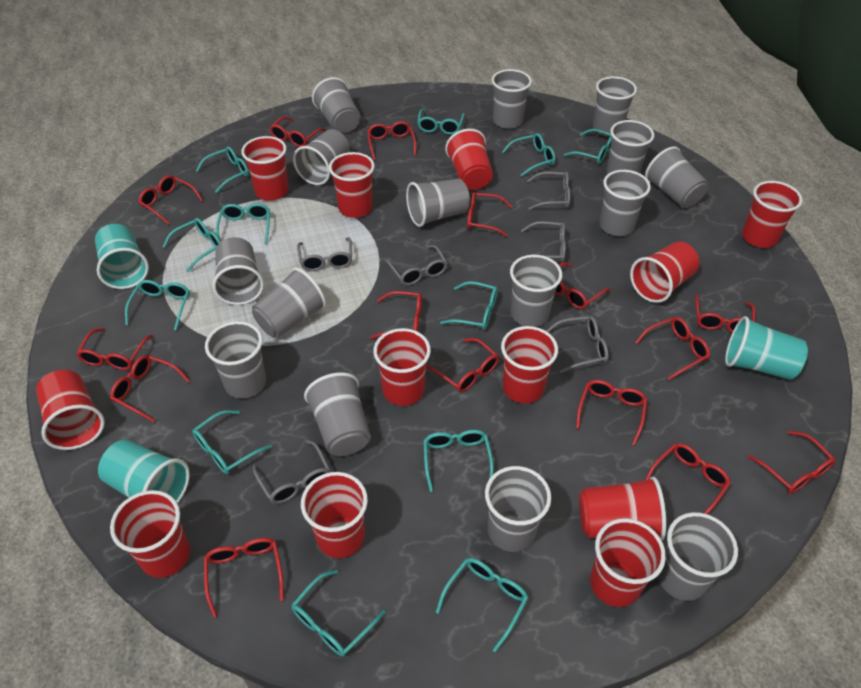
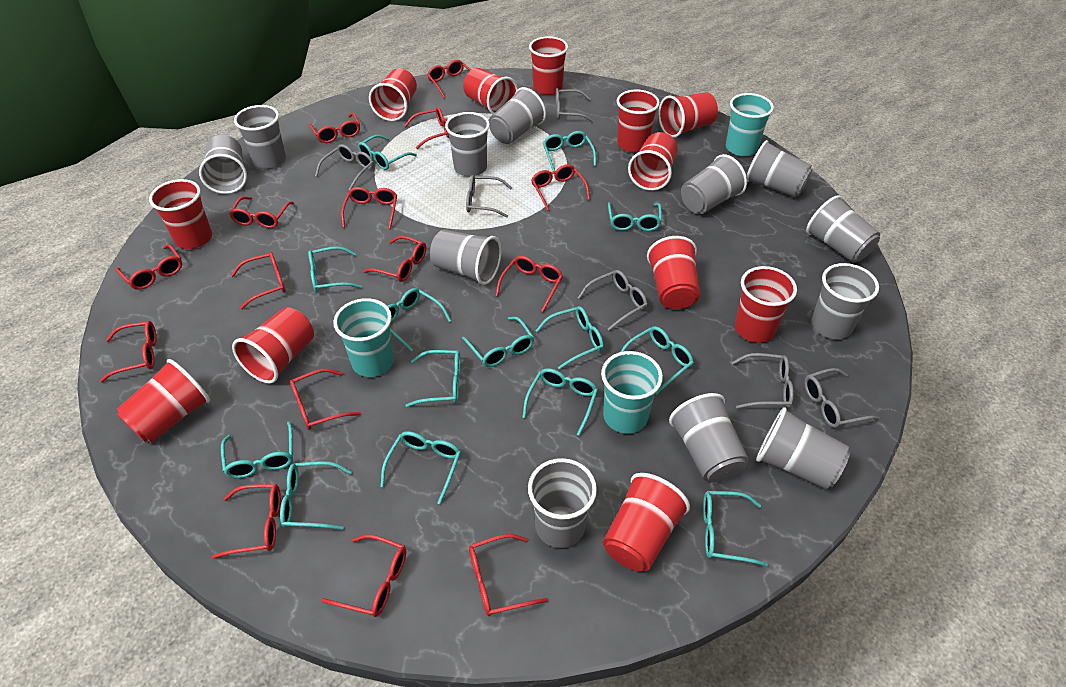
grey cup: [205,321,266,399] [213,237,264,305] [252,267,326,338] [293,129,350,185] [304,372,371,456] [312,77,360,134] [406,178,470,227] [485,466,551,552] [492,69,532,129] [510,255,562,327] [593,76,637,136] [600,170,651,236] [606,120,654,174] [645,146,709,208] [658,512,738,601] = 15 -> [199,135,247,194] [234,105,286,169] [430,229,501,285] [445,112,490,177] [489,87,546,144] [528,458,597,548] [669,393,749,482] [681,154,747,215] [746,140,813,198] [756,407,850,489] [806,195,880,263] [812,263,879,339] = 12
turquoise glasses: [125,280,190,330] [162,218,221,272] [192,410,272,474] [196,147,249,193] [216,203,270,244] [292,570,386,657] [417,109,465,135] [424,430,494,492] [436,558,528,652] [440,281,498,330] [502,133,556,177] [564,129,611,164] = 12 -> [221,422,293,478] [280,461,352,530] [308,246,362,293] [358,135,417,170] [380,431,461,504] [387,288,451,352] [405,350,460,407] [462,317,534,367] [522,368,598,436] [536,306,604,370] [543,131,596,171] [608,202,662,231] [621,326,694,395] [703,491,768,567] = 14

